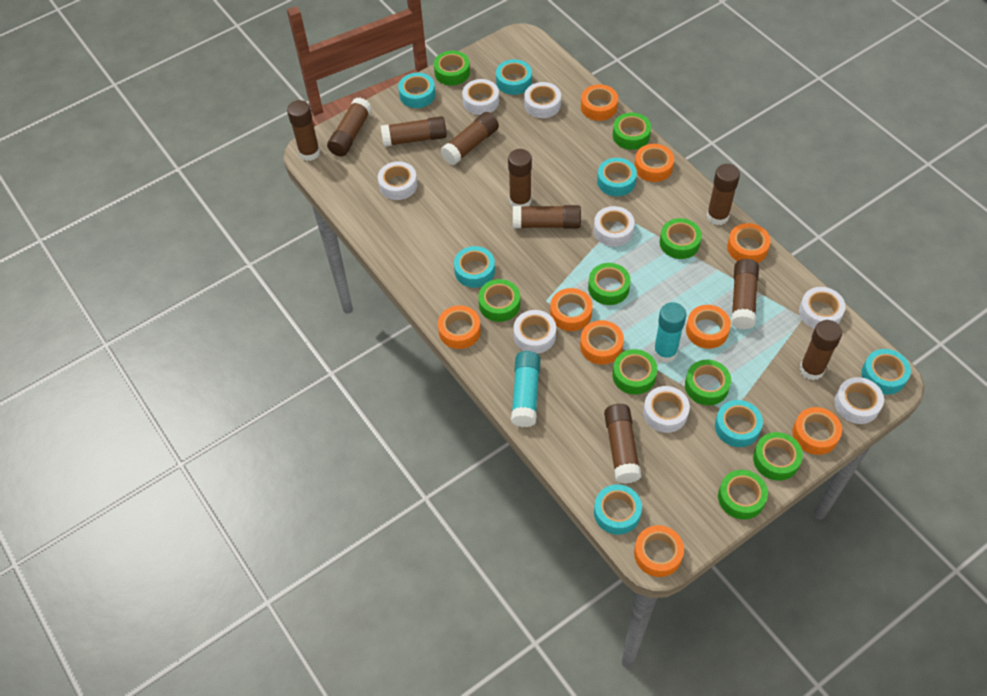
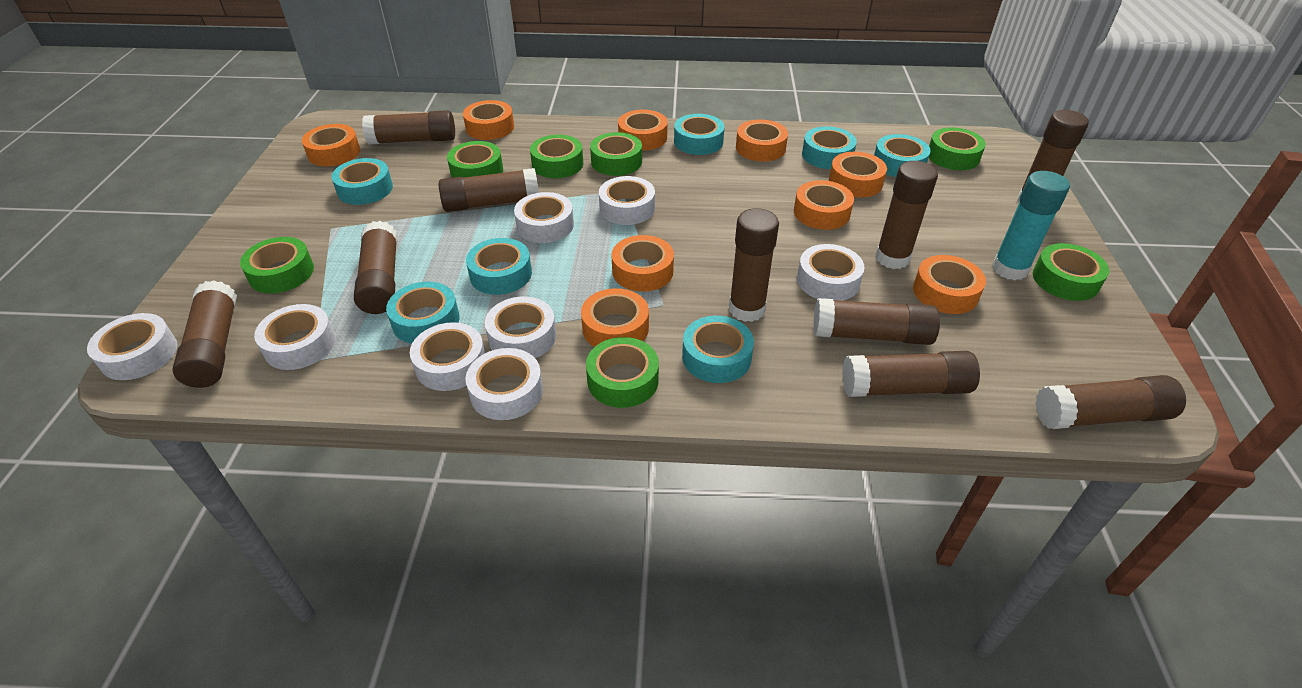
green tape: [434,51,470,86] [478,279,520,322] [588,263,631,305] [613,113,651,150] [613,349,657,395] [660,218,702,259] [685,360,731,405] [718,470,768,519] [753,432,803,481] = 9 -> [240,237,314,293] [447,141,503,178] [530,135,583,178] [586,337,659,408] [590,132,642,176] [929,127,986,170] [1033,243,1109,301] = 7
turquoise glue stick: [511,351,541,427] [653,302,686,363] = 2 -> [992,171,1070,280] = 1

